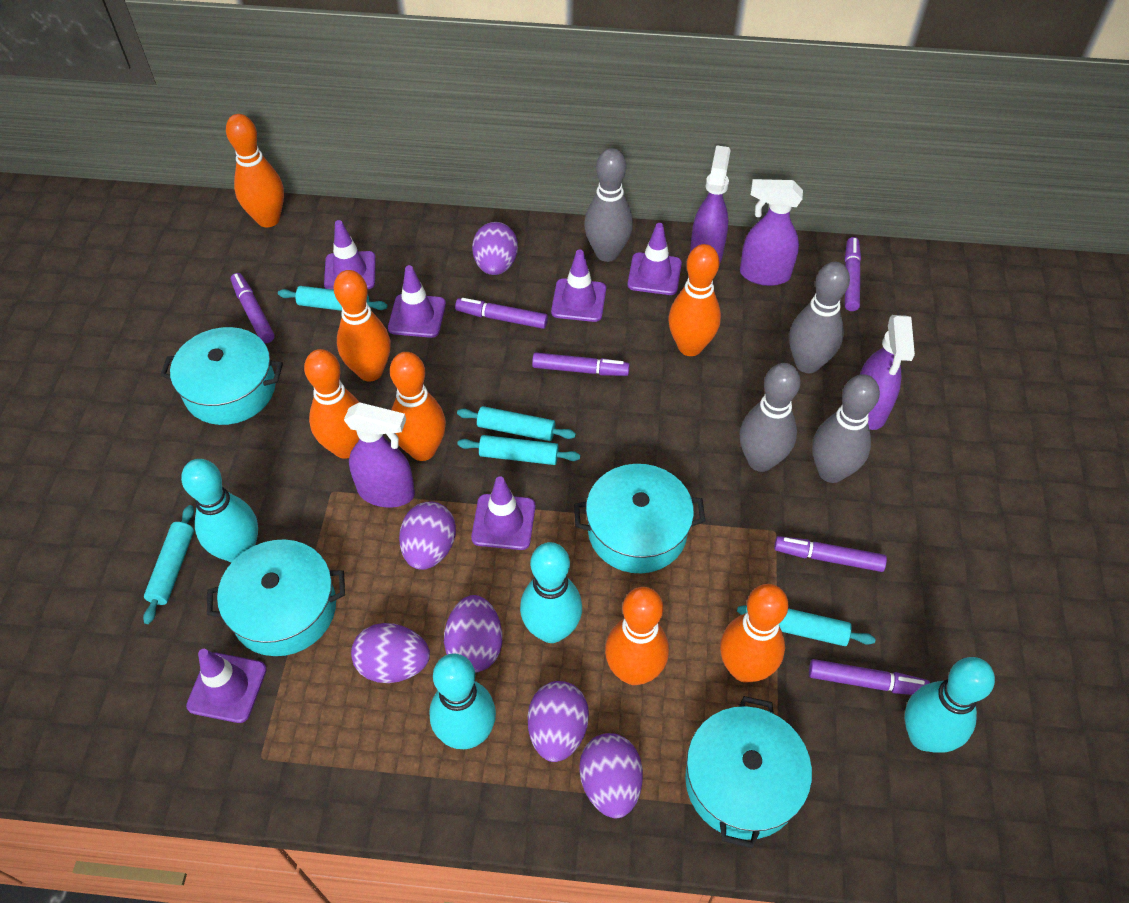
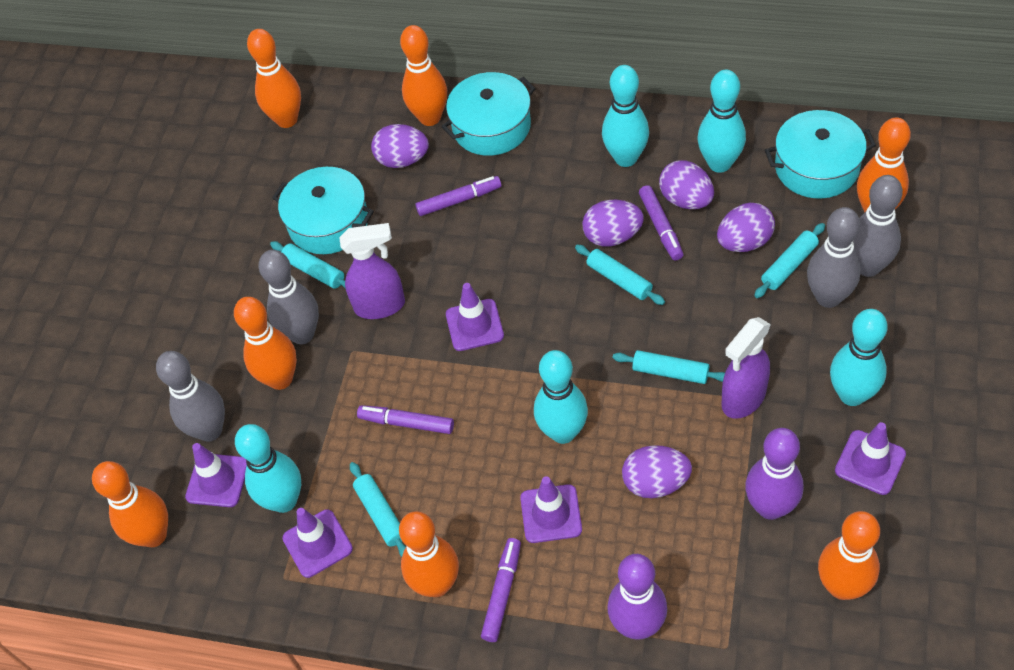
purple bowling pin: none = 0 -> [607,554,667,640] [745,428,803,520] = 2
purple egg: [351,623,430,683] [399,501,456,570] [444,595,502,673] [472,222,518,275] [528,681,589,762] [579,733,643,818] = 6 -> [371,124,429,168] [582,200,644,247] [622,445,692,498] [659,160,714,209] [717,203,775,252] = 5
purple marker: [231,273,275,343] [455,298,548,329] [532,352,630,376] [774,536,887,572] [809,659,930,695] [845,237,861,311] = 6 -> [357,405,454,434] [415,176,501,216] [481,538,521,642] [639,185,683,261] = 4
purple spray bottle: [344,402,415,507] [690,145,731,264] [740,179,803,286] [860,315,915,430] = 4 -> [339,223,405,319] [721,317,771,419] = 2
purple traffic cone: [186,649,267,723] [324,220,376,290] [388,265,446,338] [471,476,536,550] [551,249,606,322] [627,223,682,295] = 6 -> [185,443,247,507] [282,508,353,578] [446,283,504,351] [520,476,582,543] [835,422,906,495] = 5
turquoise bowling pin: [181,459,258,563] [429,653,496,749] [520,542,582,643] [905,657,995,753] = 4 -> [235,424,301,513] [534,350,588,444] [602,65,649,167] [698,70,746,173] [830,309,887,406] = 5
turquoise pot: [160,327,283,425] [207,539,345,656] [574,464,705,573] [685,696,812,848] = 4 -> [272,167,374,254] [441,72,536,156] [765,110,876,199] = 3

